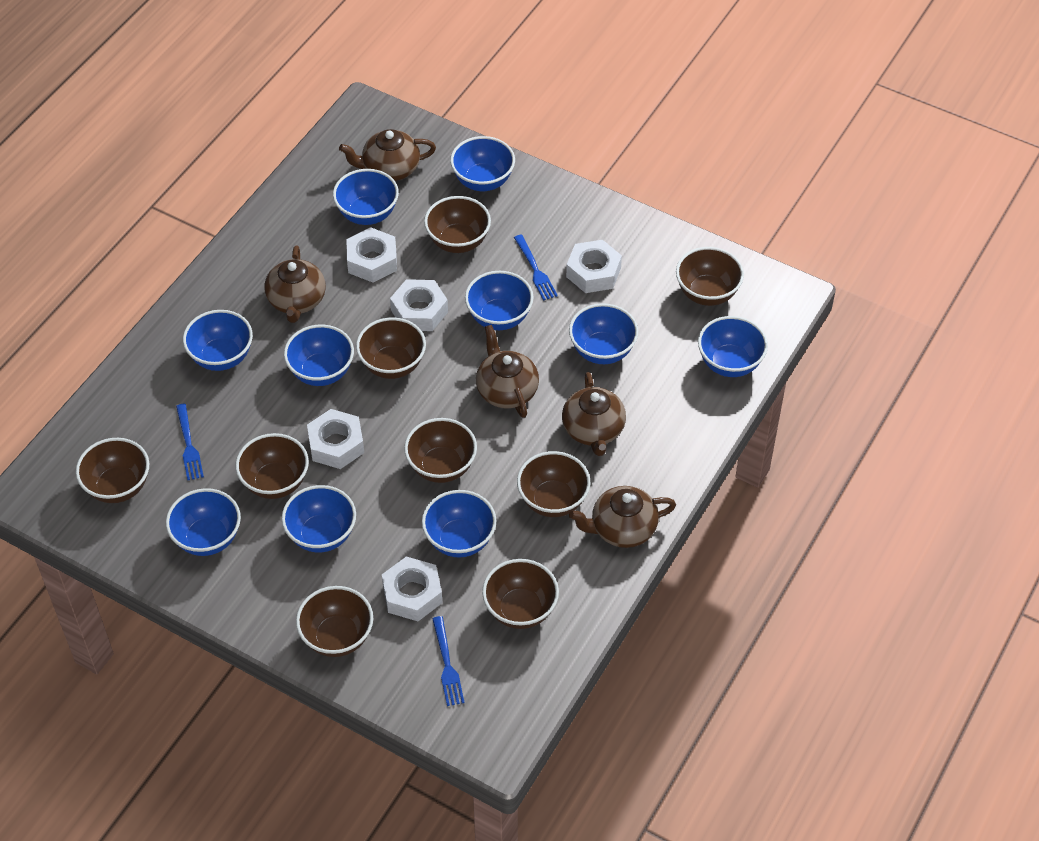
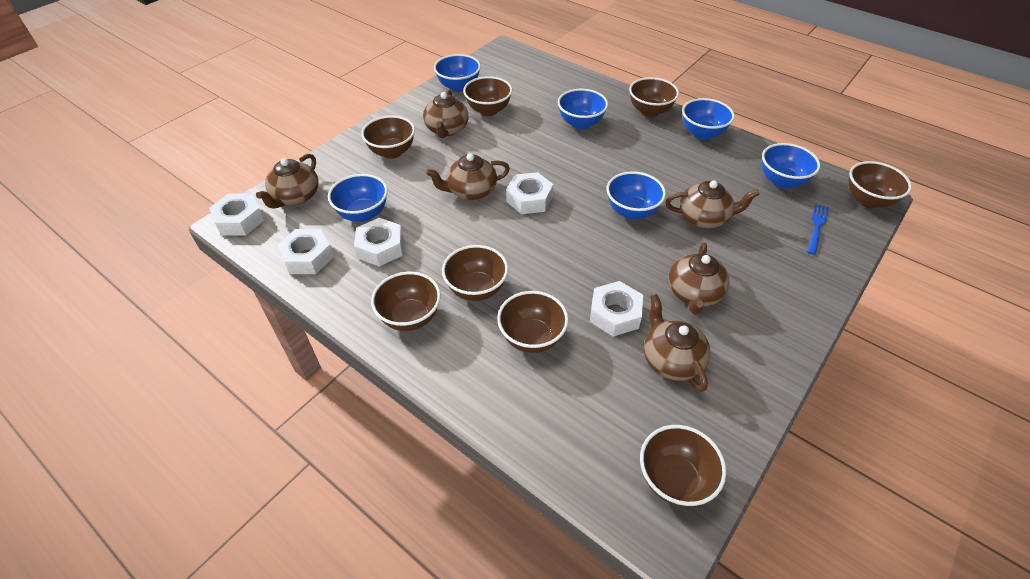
blue bowl: [166,488,241,556] [183,310,253,371] [282,485,356,553] [284,325,354,386] [333,169,399,225] [422,490,497,557] [450,136,515,191] [465,271,534,330] [569,303,638,364] [698,316,768,377] = 10 -> [328,174,388,222] [434,54,481,92] [558,89,608,129] [606,171,666,219] [682,98,735,140] [762,143,820,189] = 6
blue fork: [176,404,204,480] [432,616,465,706] [514,234,558,301] = 3 -> [807,204,829,255] = 1
brown bowl: [76,438,149,503] [235,433,309,499] [296,586,373,657] [356,317,426,379] [404,418,477,483] [424,196,491,253] [482,559,559,629] [517,451,591,517] [676,247,744,306] = 9 -> [361,116,415,159] [371,272,441,331] [442,245,508,301] [463,76,512,116] [497,291,568,353] [629,77,679,117] [640,425,726,507] [848,161,912,208] = 8
brown teapot: [264,245,326,323] [339,129,436,181] [476,325,539,418] [562,372,626,456] [569,486,676,548] = 5 -> [256,154,319,209] [423,90,469,138] [426,153,510,200] [644,294,711,392] [665,180,759,228] [669,242,730,314] = 6

